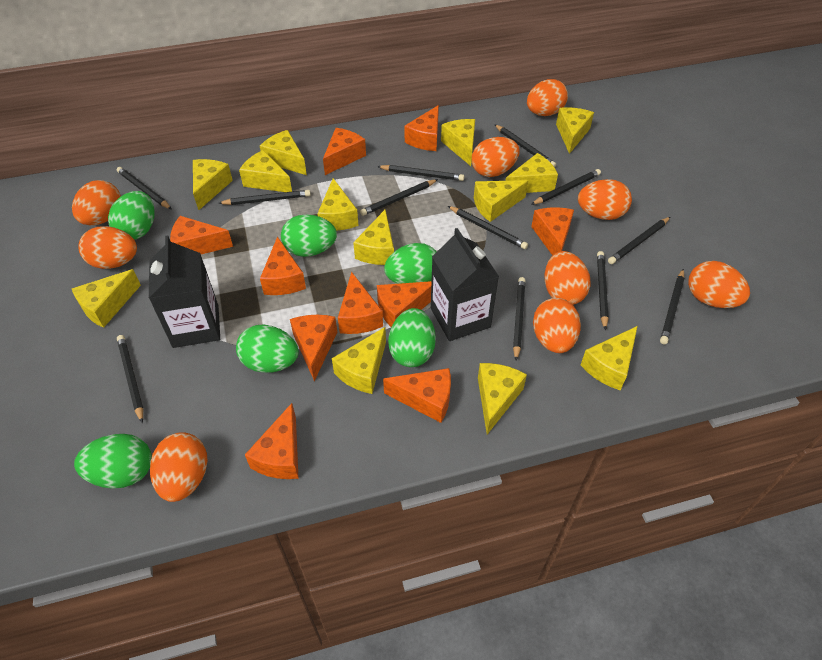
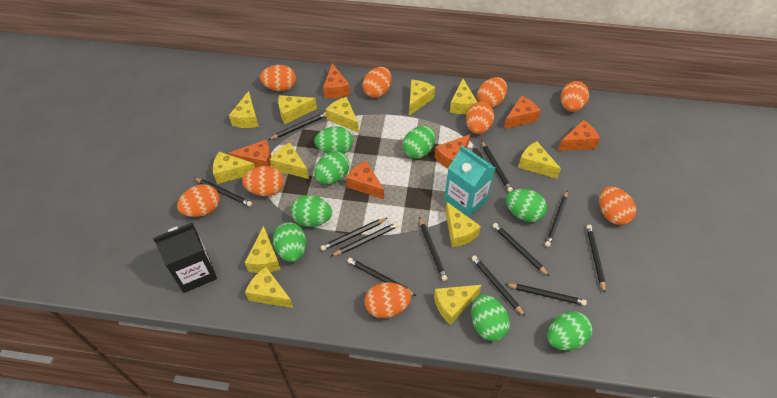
black carton: [149,235,220,348] [431,228,499,341] = 2 -> [153,223,217,293] = 1
green egg: [74,434,152,489] [108,191,155,240] [236,324,299,373] [281,214,337,257] [384,243,437,284] [388,308,436,367] = 6 -> [273,222,306,262] [291,195,332,227] [314,126,353,154] [315,151,350,184] [403,126,435,159] [471,294,510,341] [506,189,547,222] [547,311,592,351] = 8
orange cheese: [170,216,233,254] [245,403,299,479] [260,237,306,295] [290,315,337,381] [323,128,366,175] [338,272,383,334] [377,281,432,327] [383,368,451,423] [405,105,439,151] [531,207,574,256] = 10 -> [229,139,271,168] [323,63,350,98] [346,161,384,199] [435,134,470,169] [504,96,541,129] [558,120,600,151] = 6
turquoise carton: none = 0 -> [444,145,495,217] = 1
yellow cheese: [72,269,141,328] [193,159,233,210] [239,150,292,192] [260,130,307,175] [317,178,359,231] [332,327,386,394] [353,210,394,265] [441,119,475,166] [474,180,528,222] [478,363,527,434] [505,153,558,193] [556,107,594,154] [581,326,638,390] = 13 -> [213,152,255,184] [229,91,259,128] [245,226,281,273] [245,267,293,308] [270,143,309,179] [278,95,317,124] [325,97,359,133] [409,80,435,116] [434,285,482,325] [445,202,481,247] [450,79,477,114] [518,141,561,179] = 12

